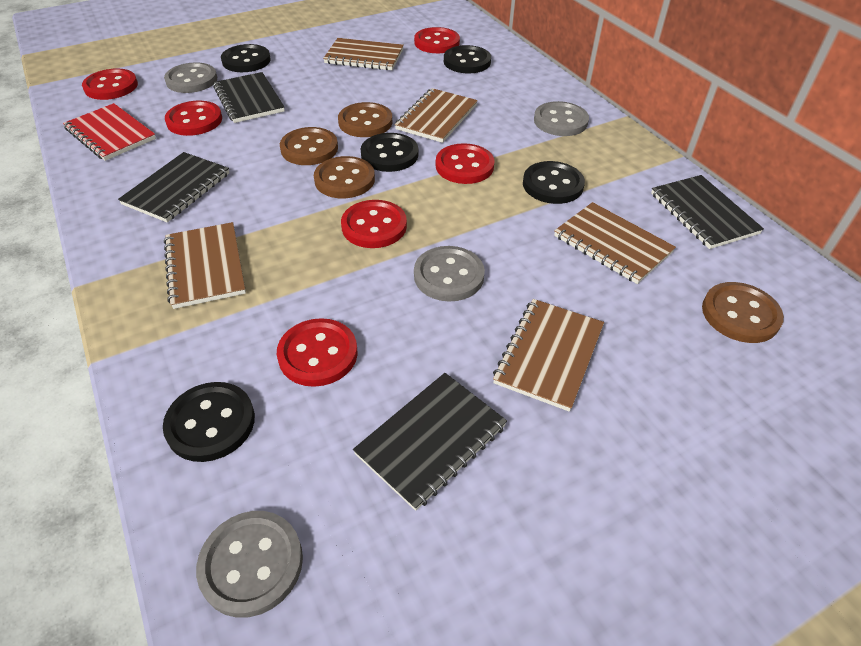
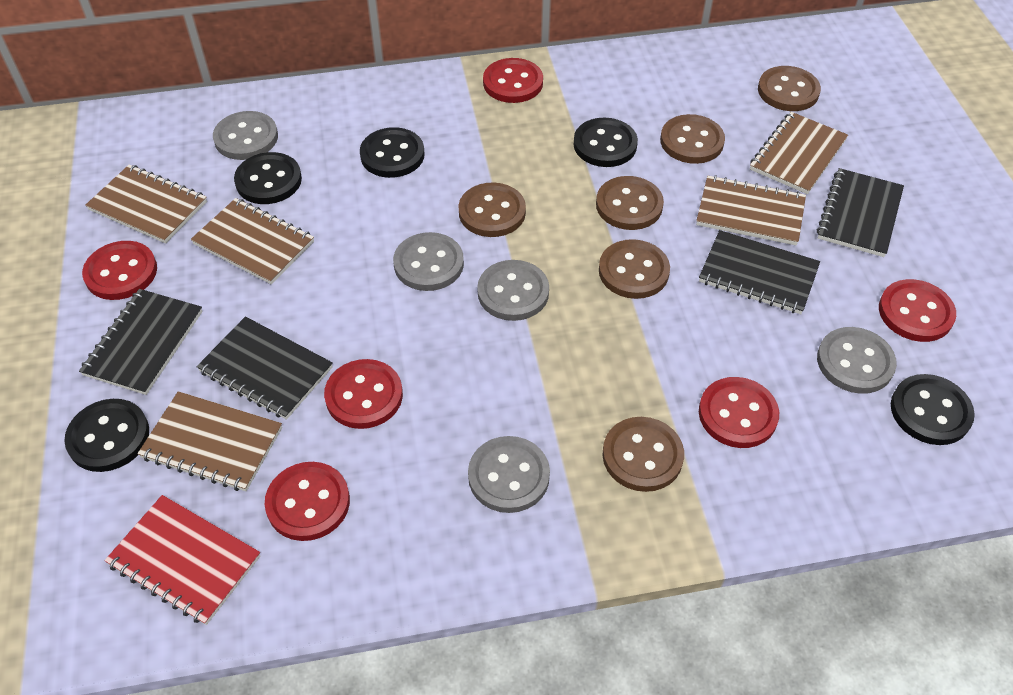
brown button: [280,127,338,165] [314,156,375,198] [338,102,392,137] [702,282,784,343] = 4 -> [459,183,526,237] [596,176,664,230] [599,239,670,299] [602,417,684,492] [660,114,725,164] [758,66,821,111] = 6
grey button: [164,63,217,93] [196,511,303,618] [414,246,485,301] [534,101,589,136] = 4 -> [213,111,278,160] [393,232,464,291] [468,436,550,513] [477,260,549,321] [817,327,897,394] = 5

